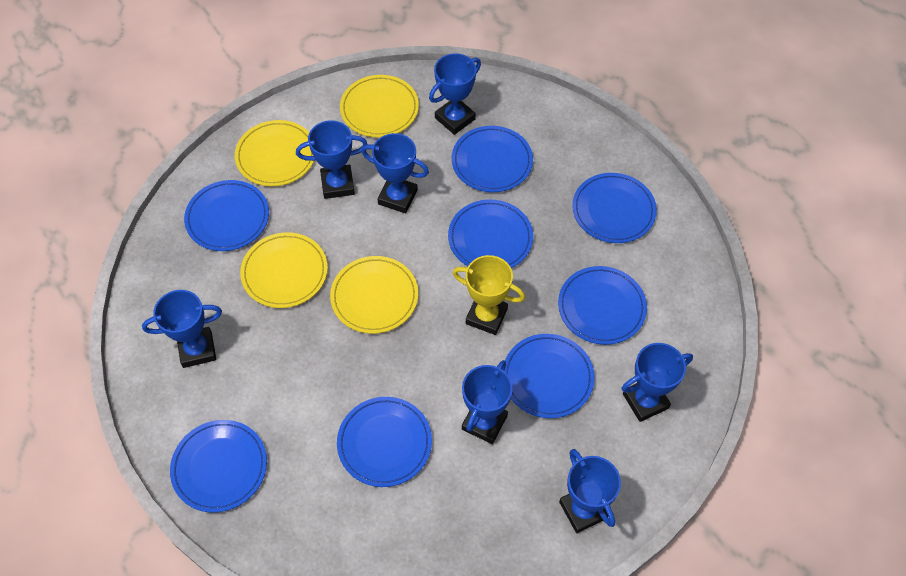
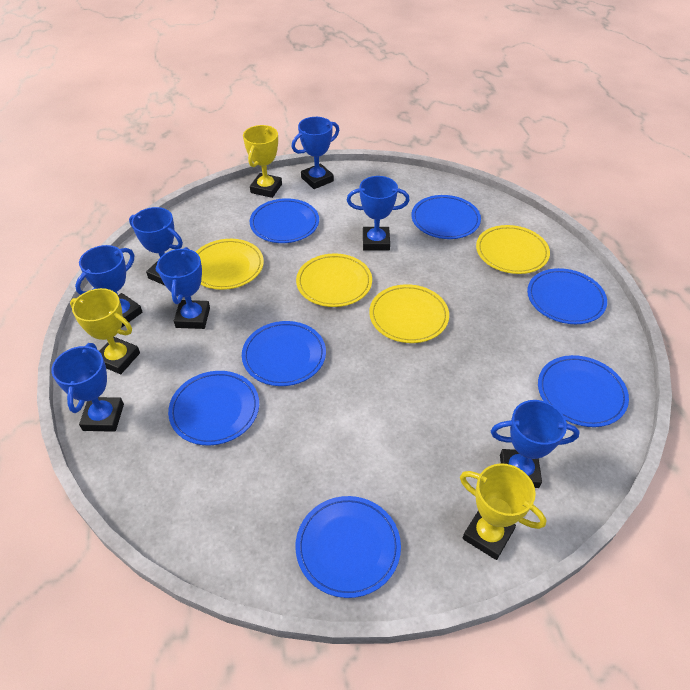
blue plate: [170,420,267,513] [184,180,269,251] [337,397,432,487] [448,200,533,268] [452,126,533,192] [504,334,595,418] [558,266,647,345] [572,173,657,243] = 8 -> [168,371,259,446] [242,321,326,386] [250,198,319,243] [295,496,401,598] [411,195,481,239] [527,268,607,324] [538,355,629,427] = 7
yellow trophy: [453,255,525,335] = 1 -> [70,288,140,374] [243,125,282,198] [460,463,546,560] = 3

